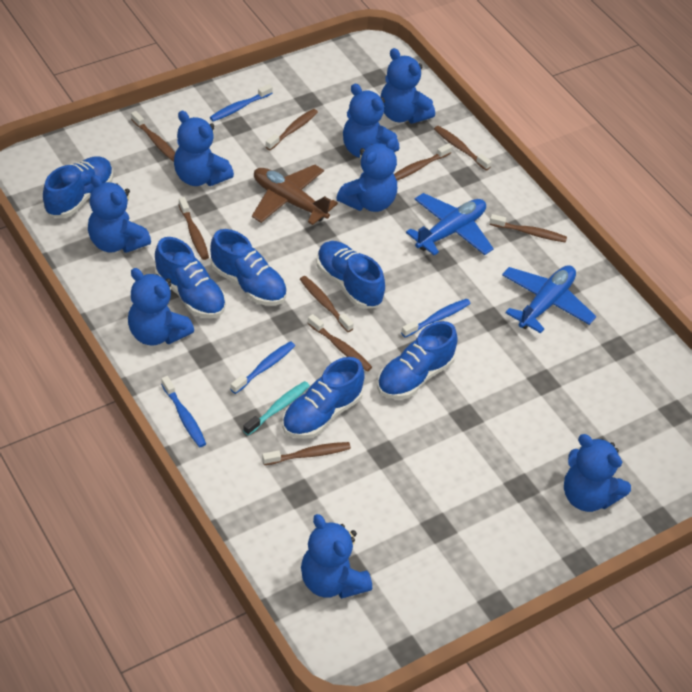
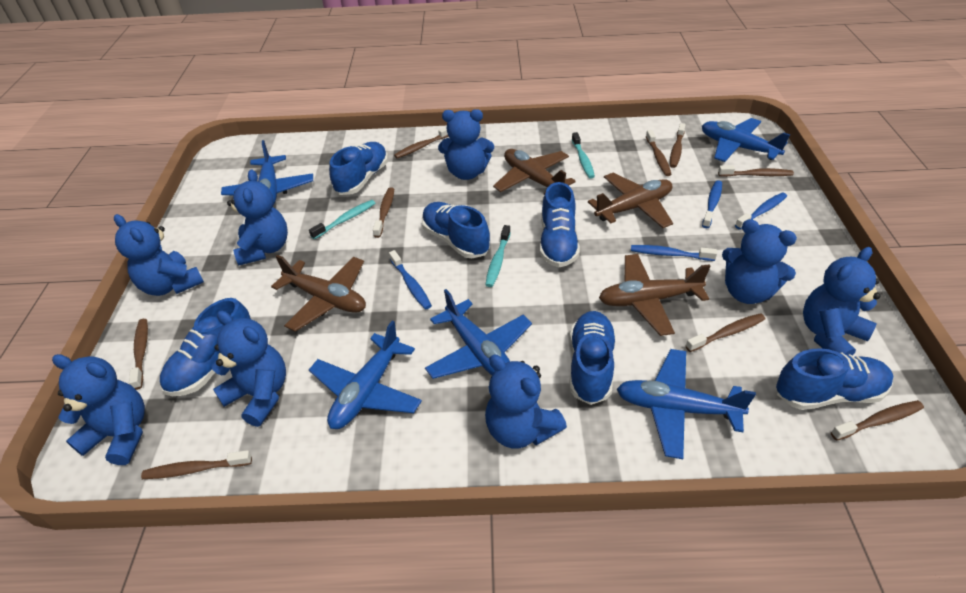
blue plane: [406,193,494,255] [502,265,596,333] = 2 -> [221,140,313,207] [309,321,422,429] [425,289,532,379] [617,349,756,459] [702,118,790,162] = 5
brown plane: [252,165,338,225] = 1 -> [271,255,366,332] [493,149,575,195] [588,173,673,228] [599,254,711,336] = 4
turquoise toothbrush: [243,381,310,436] = 1 -> [309,200,375,239] [485,225,511,287] [572,132,595,179] = 3

